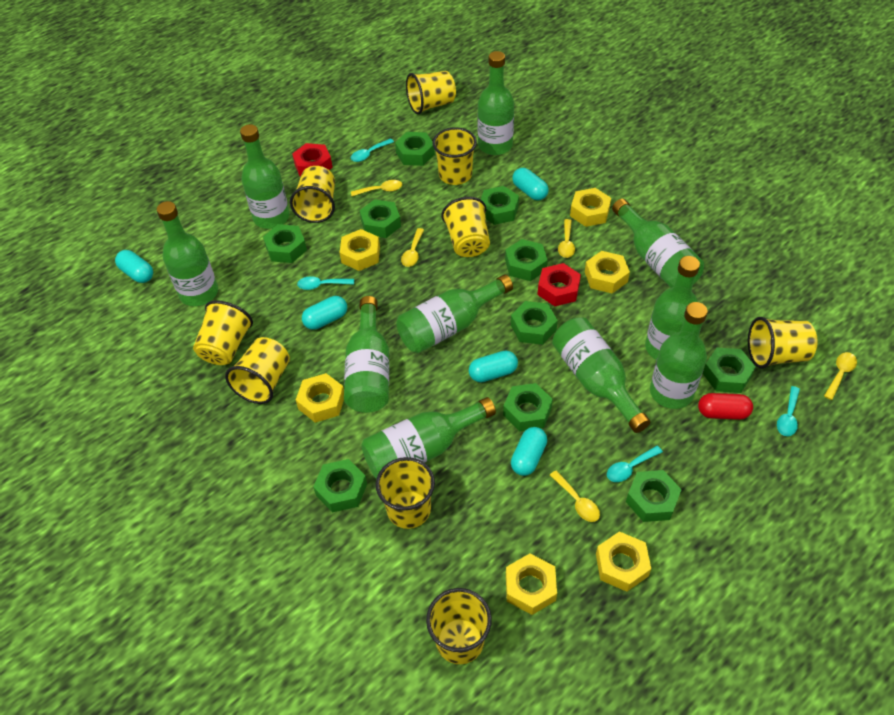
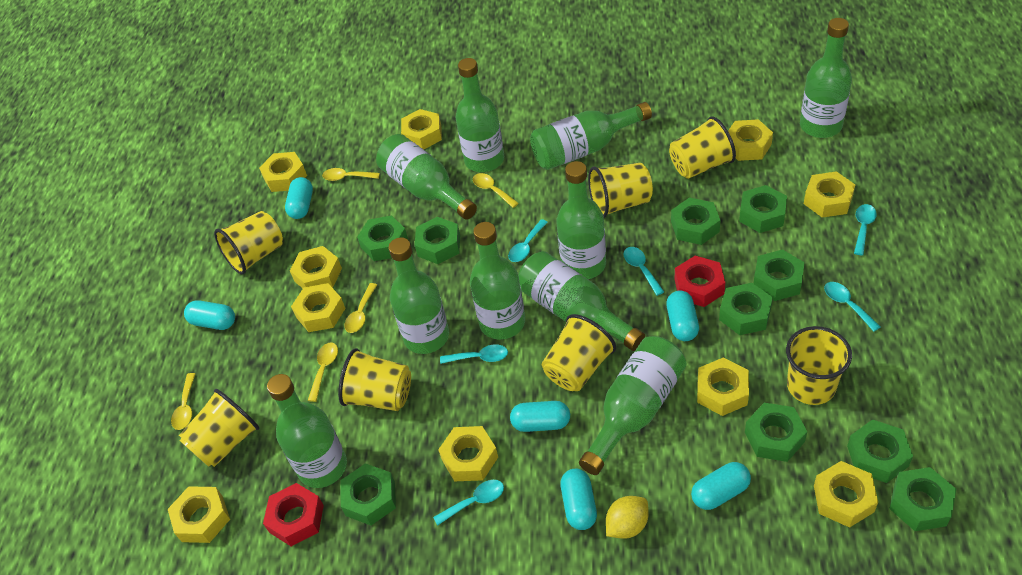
red capsule: [698,393,753,420] = 1 -> none = 0
turquoise capsule: [115,250,153,283] [302,296,347,330] [469,351,518,383] [511,427,547,476] [512,168,548,201] = 5 -> [184,300,235,330] [285,177,313,219] [510,401,570,432] [561,468,597,530] [666,290,699,341] [691,462,751,510] = 6
turquoise spoon: [297,276,354,290] [351,138,394,162] [607,446,663,482] [777,386,800,436] = 4 -> [433,480,504,525] [440,344,508,364] [508,219,548,262] [623,247,664,296] [824,282,880,332] [854,204,877,255] = 6
yellow cup: [193,300,253,365] [225,337,290,404] [290,166,335,223] [376,457,435,529] [406,71,456,114] [426,588,492,664] [433,127,477,185] [442,197,490,257] [748,317,818,369] = 9 -> [179,389,259,467] [214,211,283,274] [338,348,411,411] [542,314,616,391] [588,163,653,218] [669,116,736,179] [786,326,852,405] = 7
yellow lemon: none = 0 -> [606,496,649,539] = 1
yellow nut: [296,373,344,423] [340,229,380,271] [506,554,557,615] [570,188,611,227] [585,251,630,294] [596,531,651,592] = 6 -> [168,486,230,543] [259,152,307,192] [290,246,342,288] [291,283,346,332] [401,109,442,149] [438,426,498,481] [697,357,749,416] [728,119,773,161] [804,171,855,218] [814,461,878,528] = 10

